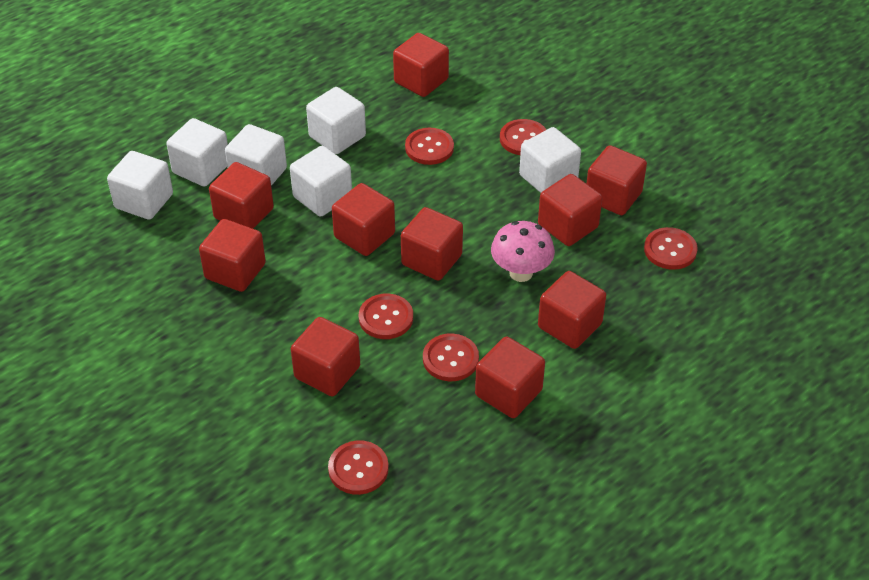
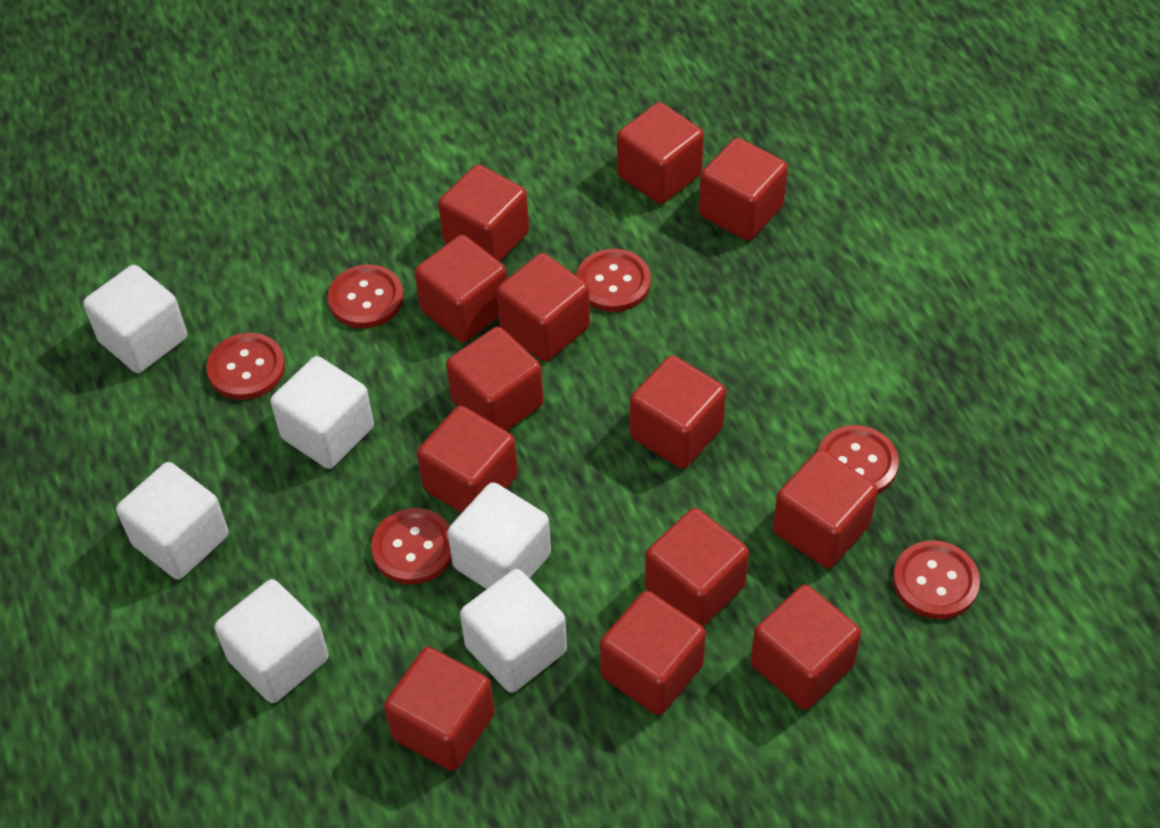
pink mushroom: [491,221,555,282] = 1 -> none = 0
red cube: [199,219,266,292] [209,162,274,229] [291,317,360,396] [332,183,395,256] [393,33,449,97] [401,207,463,281] [475,337,545,418] [538,174,603,246] [538,271,606,349] [586,145,647,215] = 10 -> [384,647,495,771] [415,235,507,342] [417,406,518,513] [438,164,529,262] [446,327,544,431] [496,253,590,362] [600,591,706,715] [617,102,704,204] [630,355,726,469] [645,508,749,627] [699,138,788,241] [750,585,861,710] [773,450,878,568] = 13

